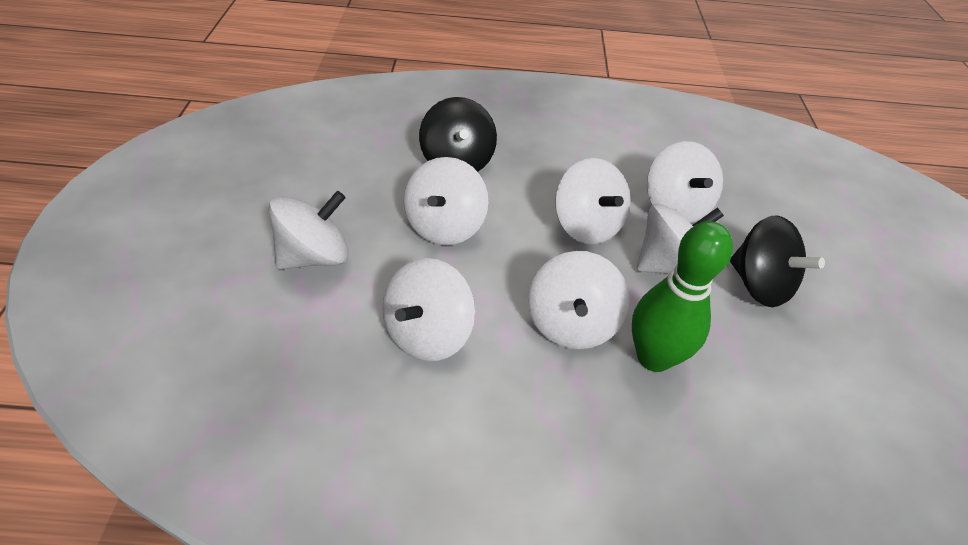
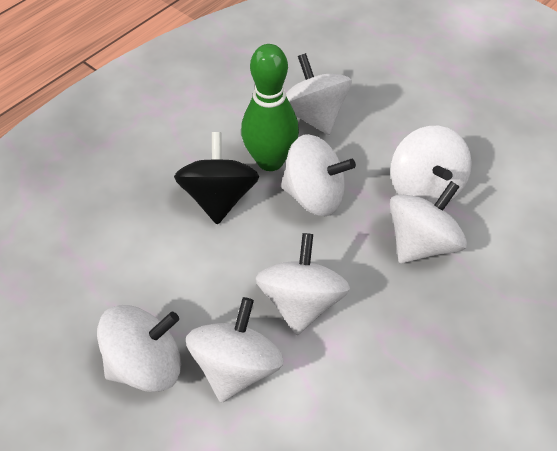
black spinning top: [419,97,497,172] [730,215,825,307] = 2 -> [174,132,259,225] = 1

